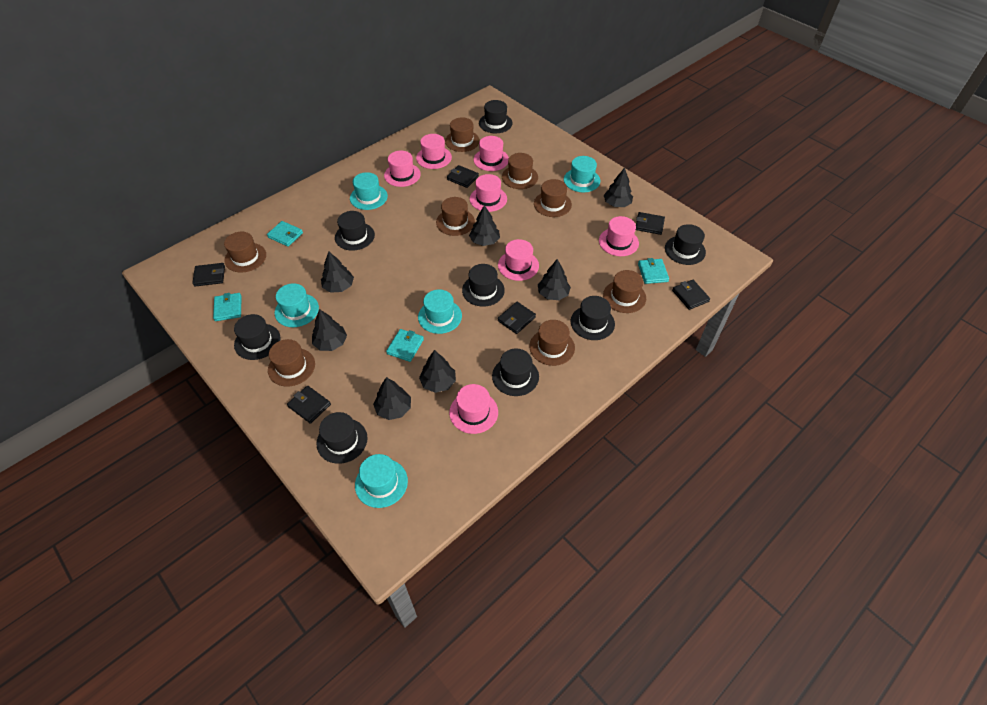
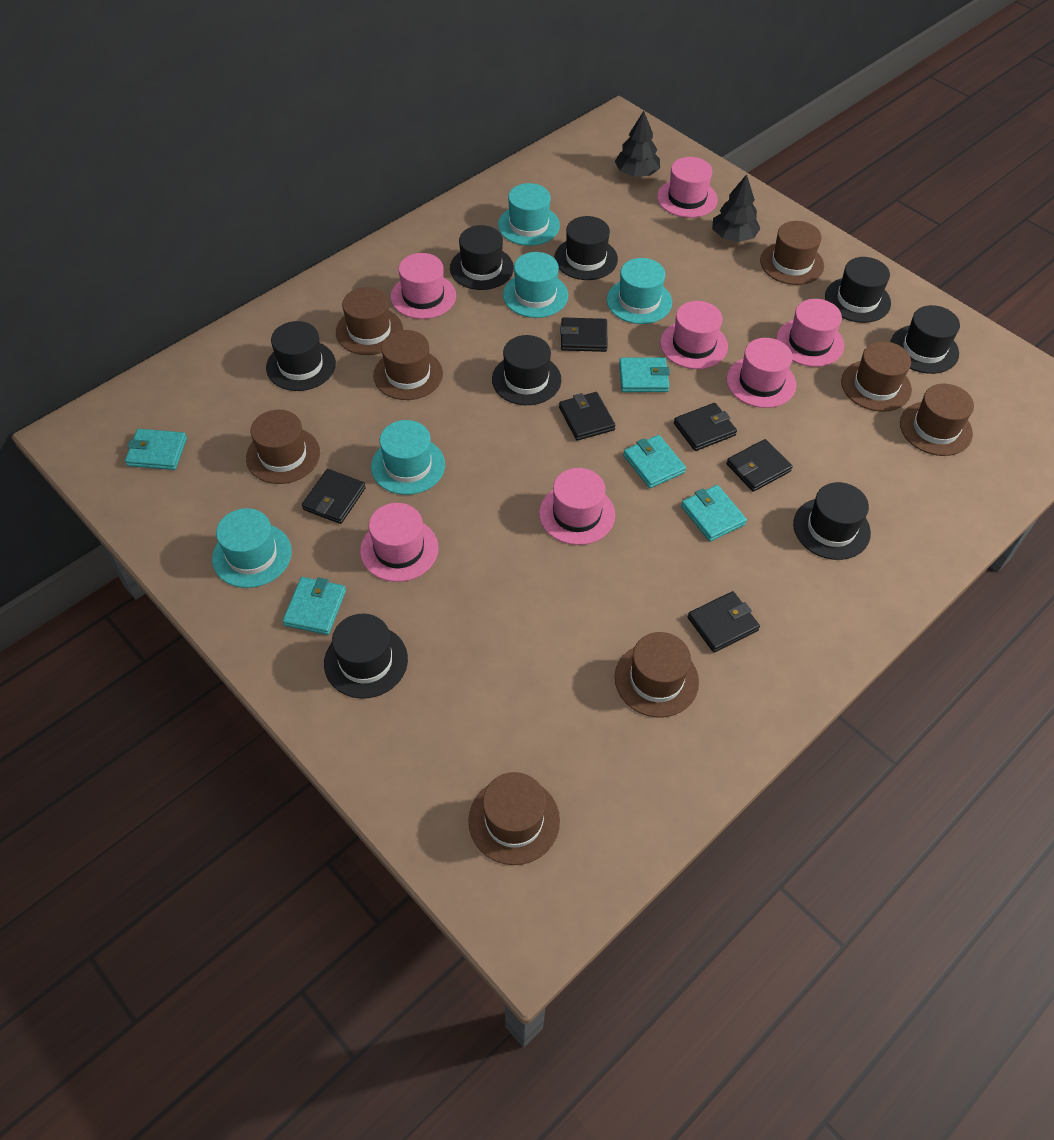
black tree: [312,309,347,351] [321,252,354,293] [373,377,411,420] [419,350,456,393] [469,205,500,246] [538,259,571,300] [604,167,633,207] = 7 -> [615,111,660,177] [712,174,761,242] = 2
turquoise wallet: [213,293,242,321] [267,221,303,247] [386,329,424,362] [638,258,669,284] = 4 -> [125,429,187,470] [282,577,346,635] [619,358,670,392] [623,435,686,488] [681,485,747,541] = 5

